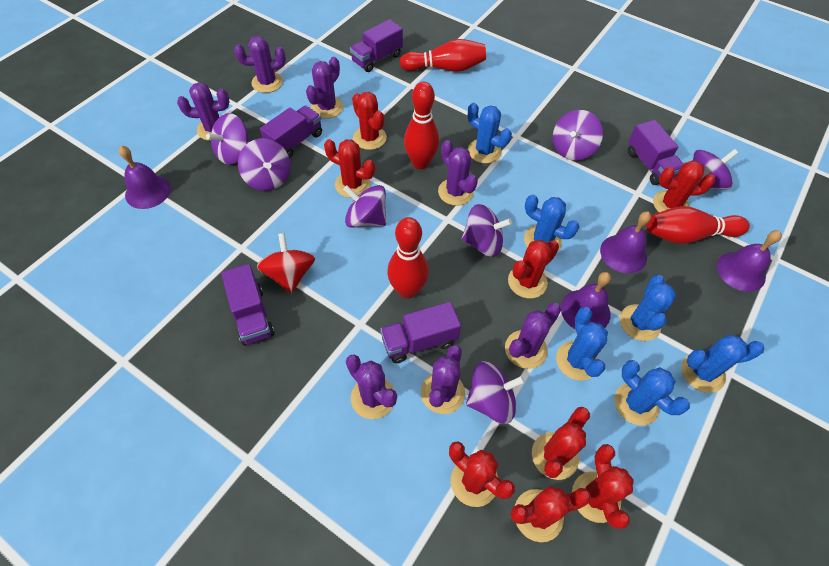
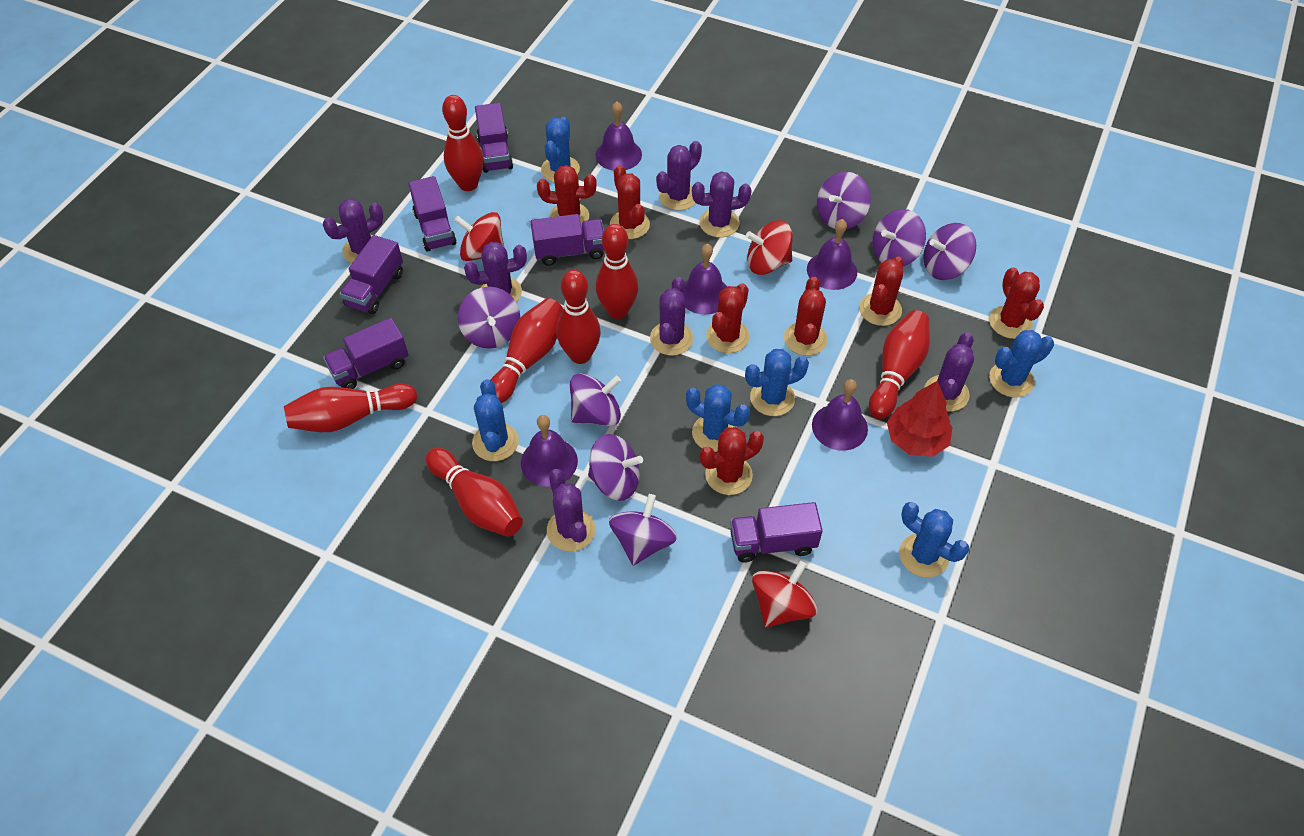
purple bell: [119,146,171,209] [561,272,611,330] [600,211,651,273] [717,230,782,292] = 4 -> [521,415,578,487] [595,102,642,171] [684,244,727,315] [807,219,857,290] [812,379,868,451] = 5
purple truck: [221,264,275,345] [260,106,322,158] [350,19,403,72] [380,302,461,363] [628,120,683,185] = 5 -> [323,318,409,389] [340,235,403,314] [408,176,457,252] [475,103,513,173] [531,214,604,266] [730,502,823,563] = 6
red bowling pin: [387,217,429,299] [400,39,486,72] [404,82,439,169] [647,206,750,244] = 4 -> [284,383,417,432] [426,448,523,537] [442,95,484,191] [490,298,563,403] [556,270,601,364] [596,224,638,319] [869,310,930,419] = 7
red cactus: [324,139,375,198] [352,92,387,150] [449,441,515,507] [508,240,559,298] [510,486,591,542] [532,407,590,480] [572,444,634,529] [653,160,715,213] = 8 -> [537,165,597,228] [610,165,650,239] [700,427,764,495] [706,283,750,353] [784,277,828,356] [859,257,904,326] [989,267,1044,339] = 7
red spinning top: [257,233,315,293] = 1 -> [454,212,504,261] [746,220,793,275] [752,561,817,627] = 3
red tree: none = 0 -> [887,381,952,457] = 1

